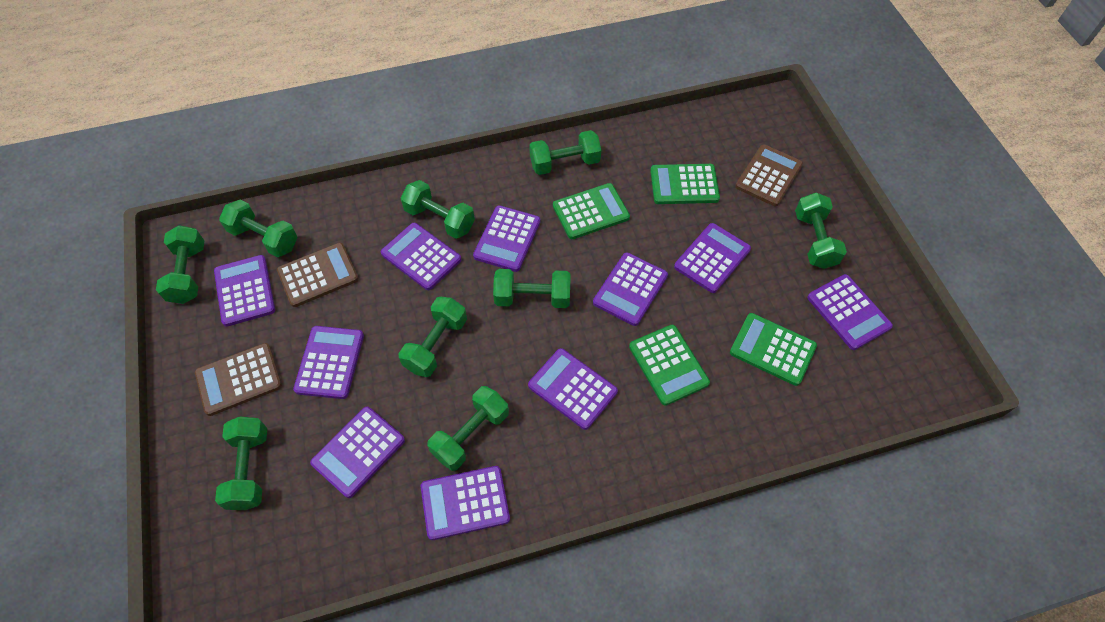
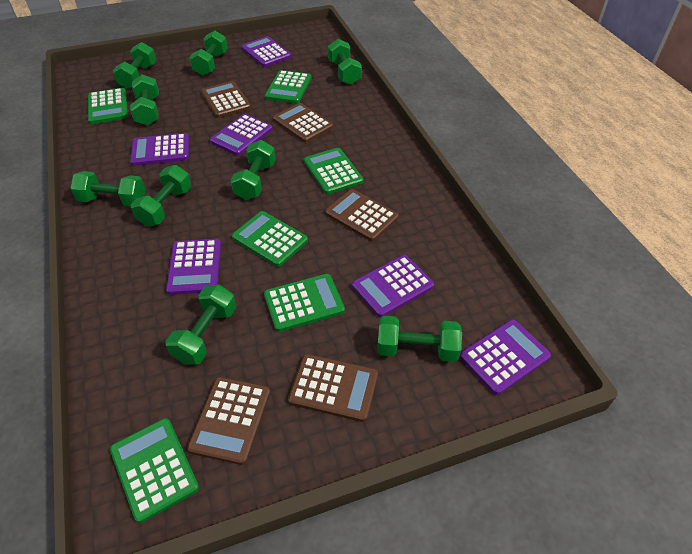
brown calculator: [195,343,282,416] [277,243,359,307] [735,144,803,206] = 3 -> [187,377,270,465] [201,81,251,118] [273,103,333,143] [288,354,378,422] [325,189,399,241] = 5
green calculator: [553,183,630,239] [629,325,710,406] [650,164,720,204] [730,313,817,386] = 4 -> [88,88,128,124] [110,418,199,523] [232,211,308,267] [264,274,345,332] [265,70,312,104] [304,148,363,194] = 6
purple calculator: [214,255,275,327] [293,326,364,399] [310,407,405,498] [381,223,462,290] [421,466,510,540] [473,205,541,272] [528,348,618,430] [593,252,668,326] [674,223,751,293] [807,274,893,350] = 10 -> [130,133,189,166] [166,239,221,295] [210,114,273,156] [241,36,291,67] [352,255,434,318] [459,319,551,395] = 6

